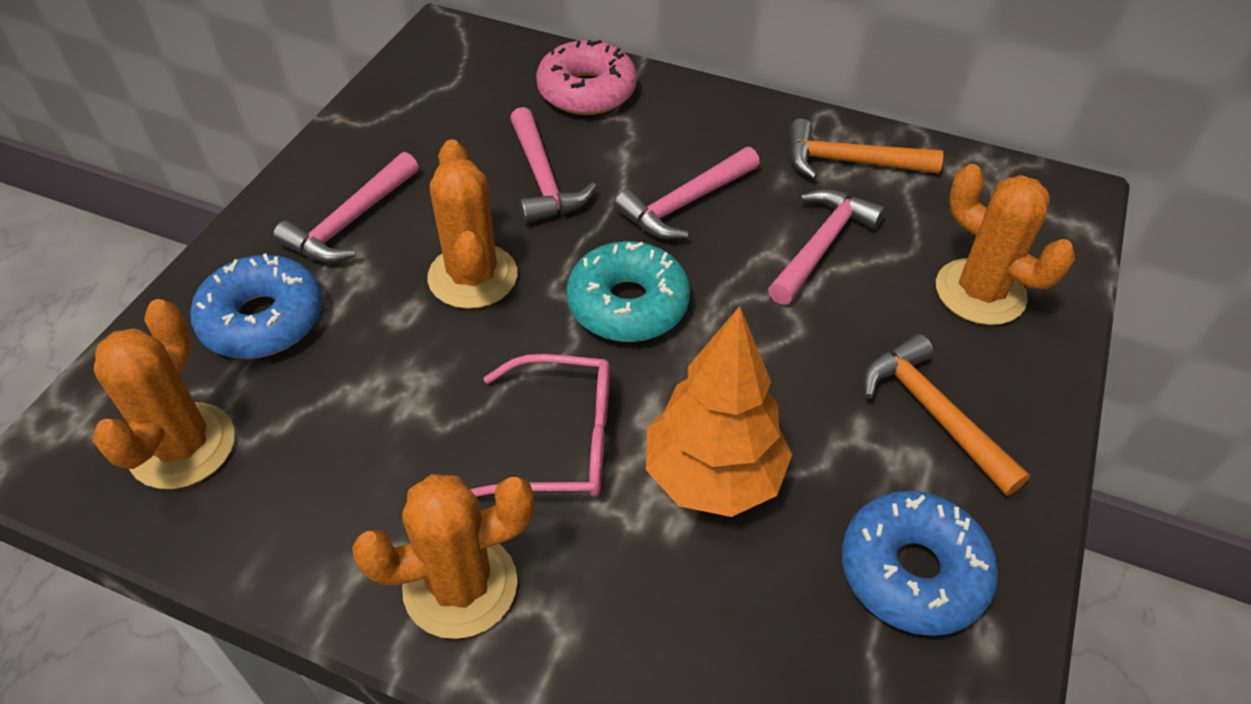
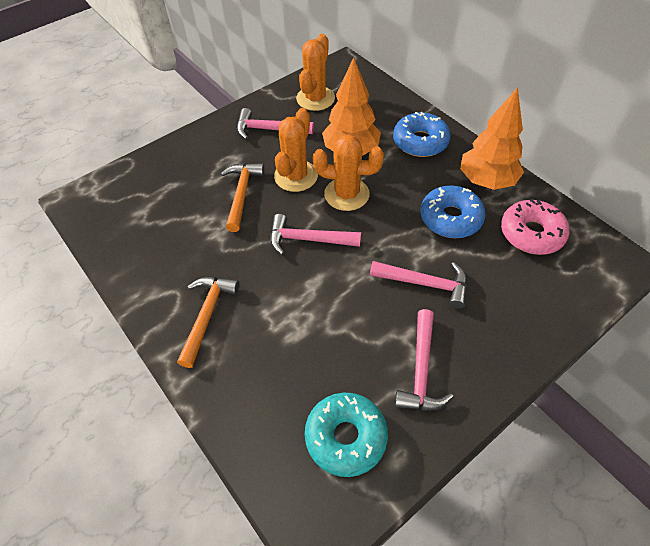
orange cactus: [93,299,235,489] [352,474,534,639] [427,139,517,309] [936,164,1075,325] = 4 -> [274,108,318,192] [296,34,335,111] [313,134,384,211] = 3
orange tree: [646,306,792,517] = 1 -> [322,57,381,156] [460,87,524,190] = 2
pink glasses: [470,354,610,497] = 1 -> none = 0

